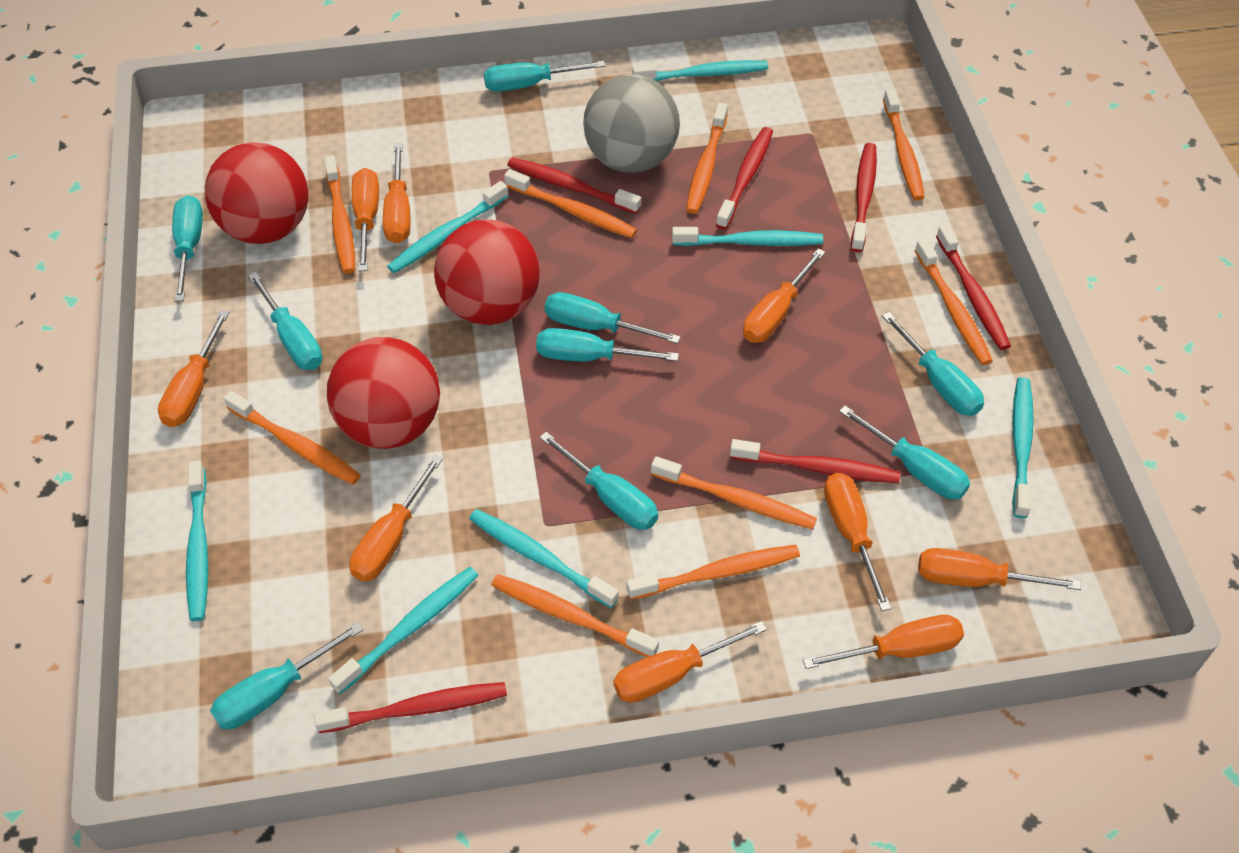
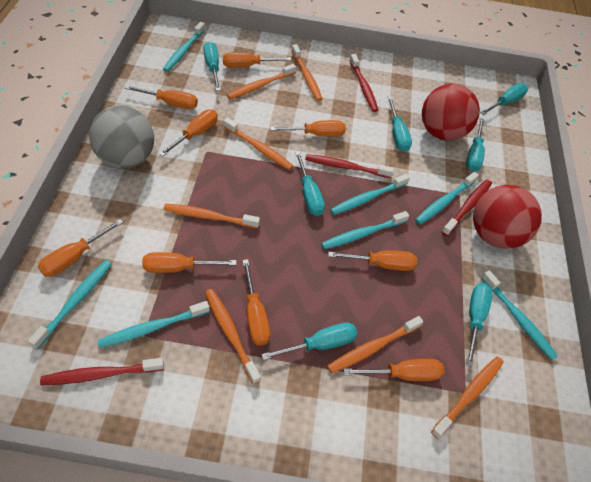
orange toothbrush: [224,391,361,485] [324,155,355,273] [491,574,659,657] [504,169,637,238] [627,545,800,600] [651,456,817,530] [686,103,728,214] [883,89,925,200] [915,239,993,365] = 9 -> [163,203,260,228] [205,289,261,384] [223,118,293,170] [227,64,296,99] [291,44,322,101] [327,316,423,373] [431,356,504,439] = 7
red ball: [205,142,309,244] [327,337,440,449] [434,219,540,325] = 3 -> [422,84,480,141] [473,185,542,249] = 2
red toothbrush: [314,682,507,733] [507,157,641,214] [716,127,773,229] [730,439,900,484] [851,143,877,252] [936,225,1011,350] = 6 -> [40,358,164,385] [305,154,394,178] [349,54,378,112] [442,180,492,236] = 4
turquoise screwdriver: [172,195,203,302] [210,622,363,729] [248,272,323,370] [484,61,605,92] [536,328,679,362] [539,432,658,530] [545,292,681,344] [839,406,970,500] [882,312,984,416] = 9 -> [203,42,221,91] [261,322,357,360] [295,151,325,216] [387,97,412,152] [466,118,485,172] [466,283,493,367] [480,83,528,115] = 7

